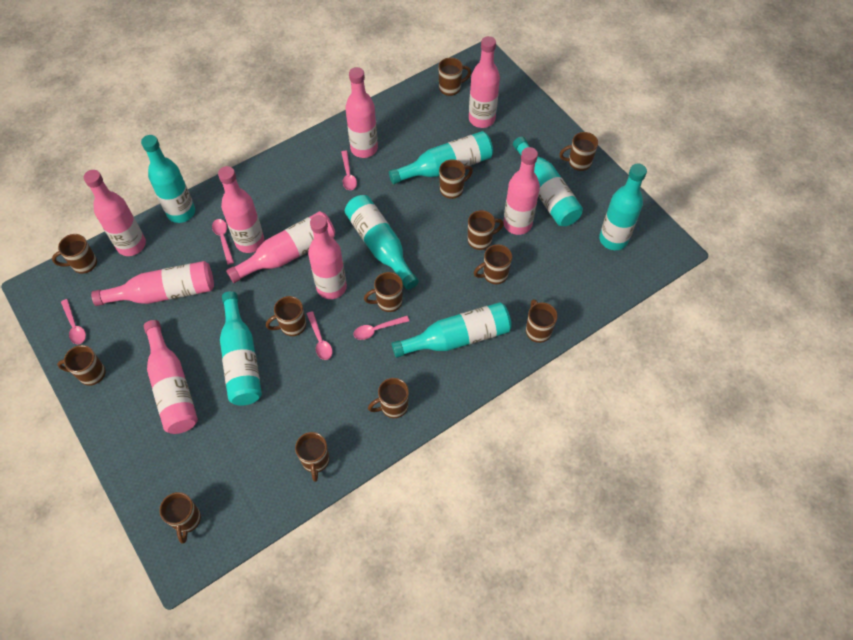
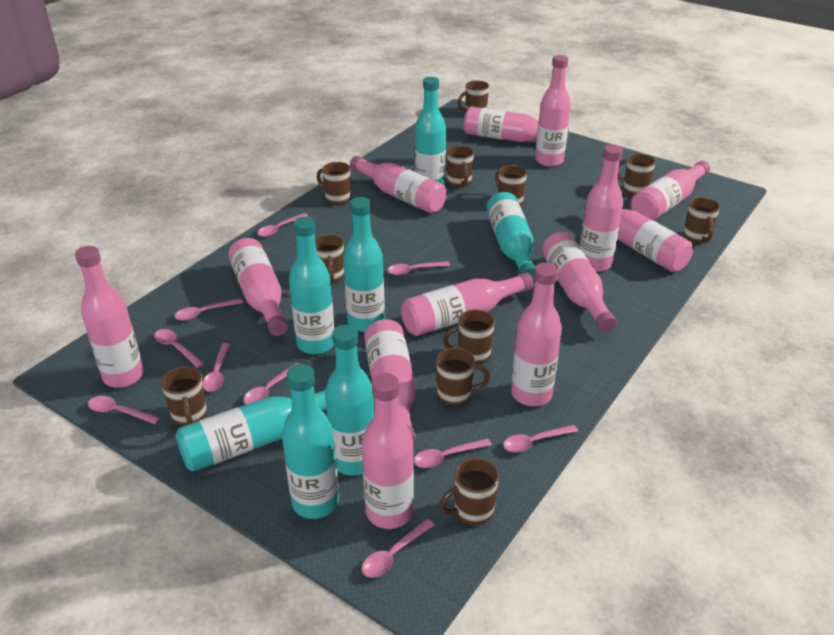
brown mug: [52,234,97,274] [57,345,106,386] [160,492,201,543] [266,296,306,336] [295,432,330,482] [364,272,403,312] [368,378,409,418] [438,57,471,96] [439,159,473,199] [468,210,504,250] [474,244,512,284] [526,299,557,343] [560,132,598,171] = 13 -> [161,367,207,426] [315,234,344,283] [317,162,351,205] [436,348,490,406] [439,458,499,525] [443,309,495,364] [447,145,474,188] [458,80,489,111] [495,165,527,206] [618,154,655,196] [683,197,720,243] = 11
pink bottle: [84,170,146,256] [91,261,214,306] [144,320,198,434] [218,166,264,253] [226,211,335,283] [308,215,347,299] [345,67,378,158] [469,36,500,128] [503,147,540,235] = 9 -> [75,246,144,388] [228,238,288,336] [350,156,446,213] [362,373,414,529] [364,319,416,445] [401,273,534,336] [464,107,569,142] [511,263,562,406] [535,55,571,167] [542,232,617,332] [580,144,623,272] [584,203,693,272] [631,161,710,220] = 13
pink spoon: [61,299,86,344] [212,219,234,265] [307,311,332,360] [341,150,357,190] [353,316,409,340] = 5 -> [88,396,160,424] [154,329,204,368] [175,298,243,321] [202,343,230,392] [243,362,299,404] [257,213,308,237] [362,519,434,578] [387,261,450,275] [414,438,492,468] [503,425,578,452] = 10

